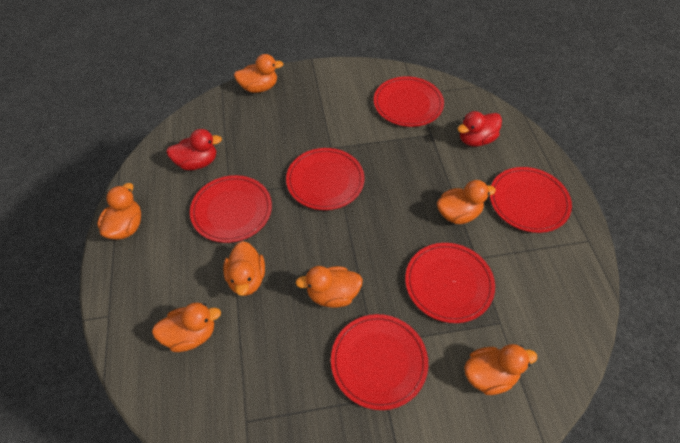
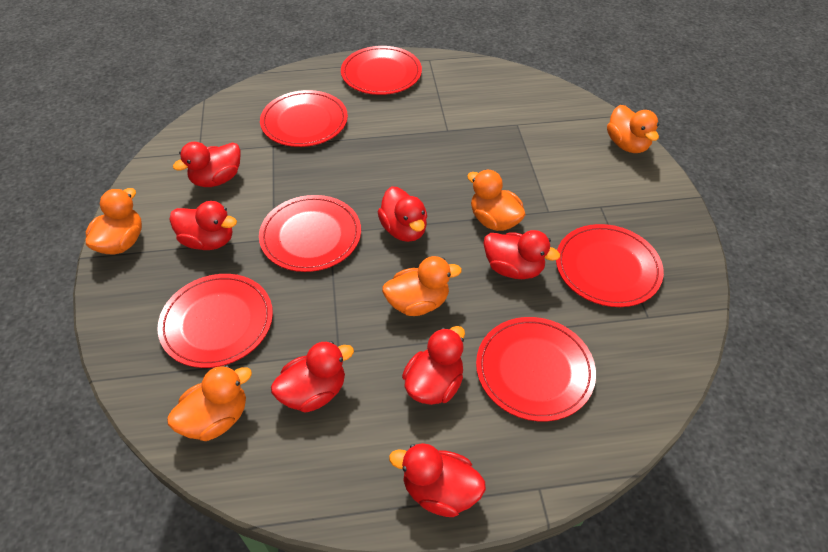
orange duck: [97,183,141,240] [152,302,221,352] [223,241,265,296] [234,54,283,93] [296,266,363,308] [437,180,496,224] [464,344,537,395] = 7 -> [86,188,142,254] [167,365,252,441] [382,256,462,316] [467,170,526,231] [607,105,659,153] = 5
red duck: [166,129,222,170] [457,111,502,147] = 2 -> [169,201,237,250] [173,142,241,187] [271,341,354,413] [378,186,427,242] [389,443,486,517] [402,326,465,405] [484,230,560,279] = 7

